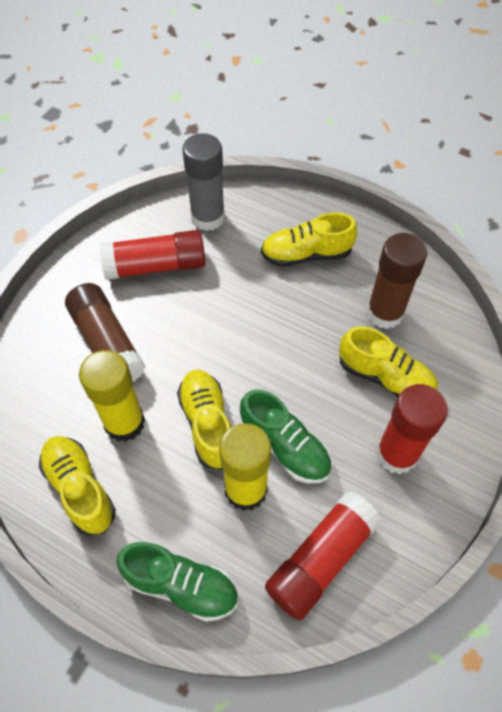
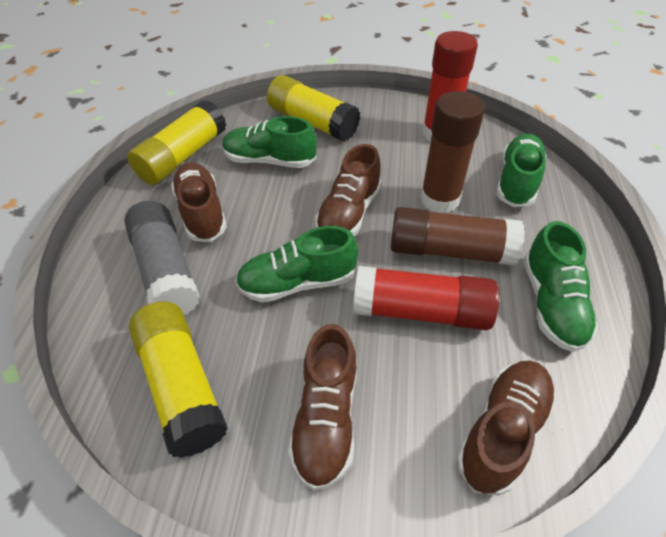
brown shoe: none = 0 -> [171,162,227,242] [288,324,357,491] [315,144,382,236] [456,360,556,496] = 4
green shoe: [117,542,238,622] [240,389,331,483] = 2 -> [222,116,317,168] [235,226,358,303] [496,134,546,207] [523,221,598,352] = 4
red glue stick: [99,230,206,280] [265,491,382,620] [376,384,448,474] = 3 -> [353,266,499,330] [422,31,478,142] = 2
yellow glue stick: [79,350,145,442] [219,423,271,511] = 2 -> [127,100,226,185] [129,301,228,458] [267,75,360,142] = 3
yellow shoe: [39,436,116,536] [177,370,231,470] [261,212,357,267] [339,326,438,397] = 4 -> none = 0

